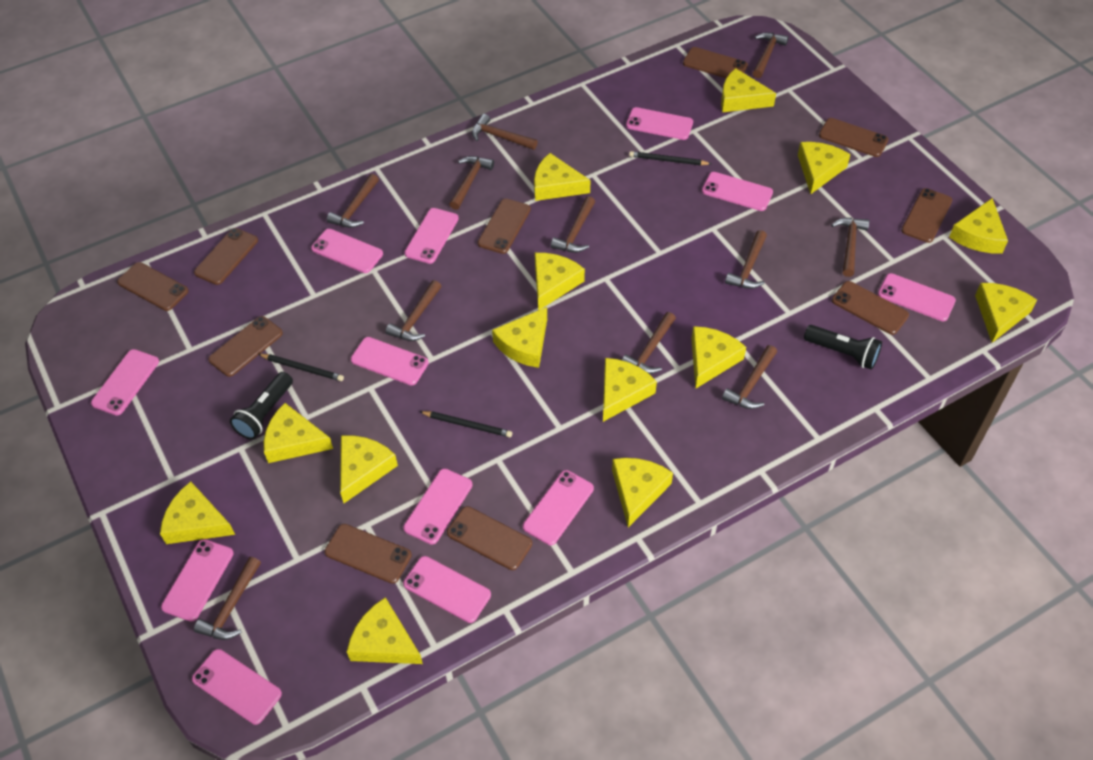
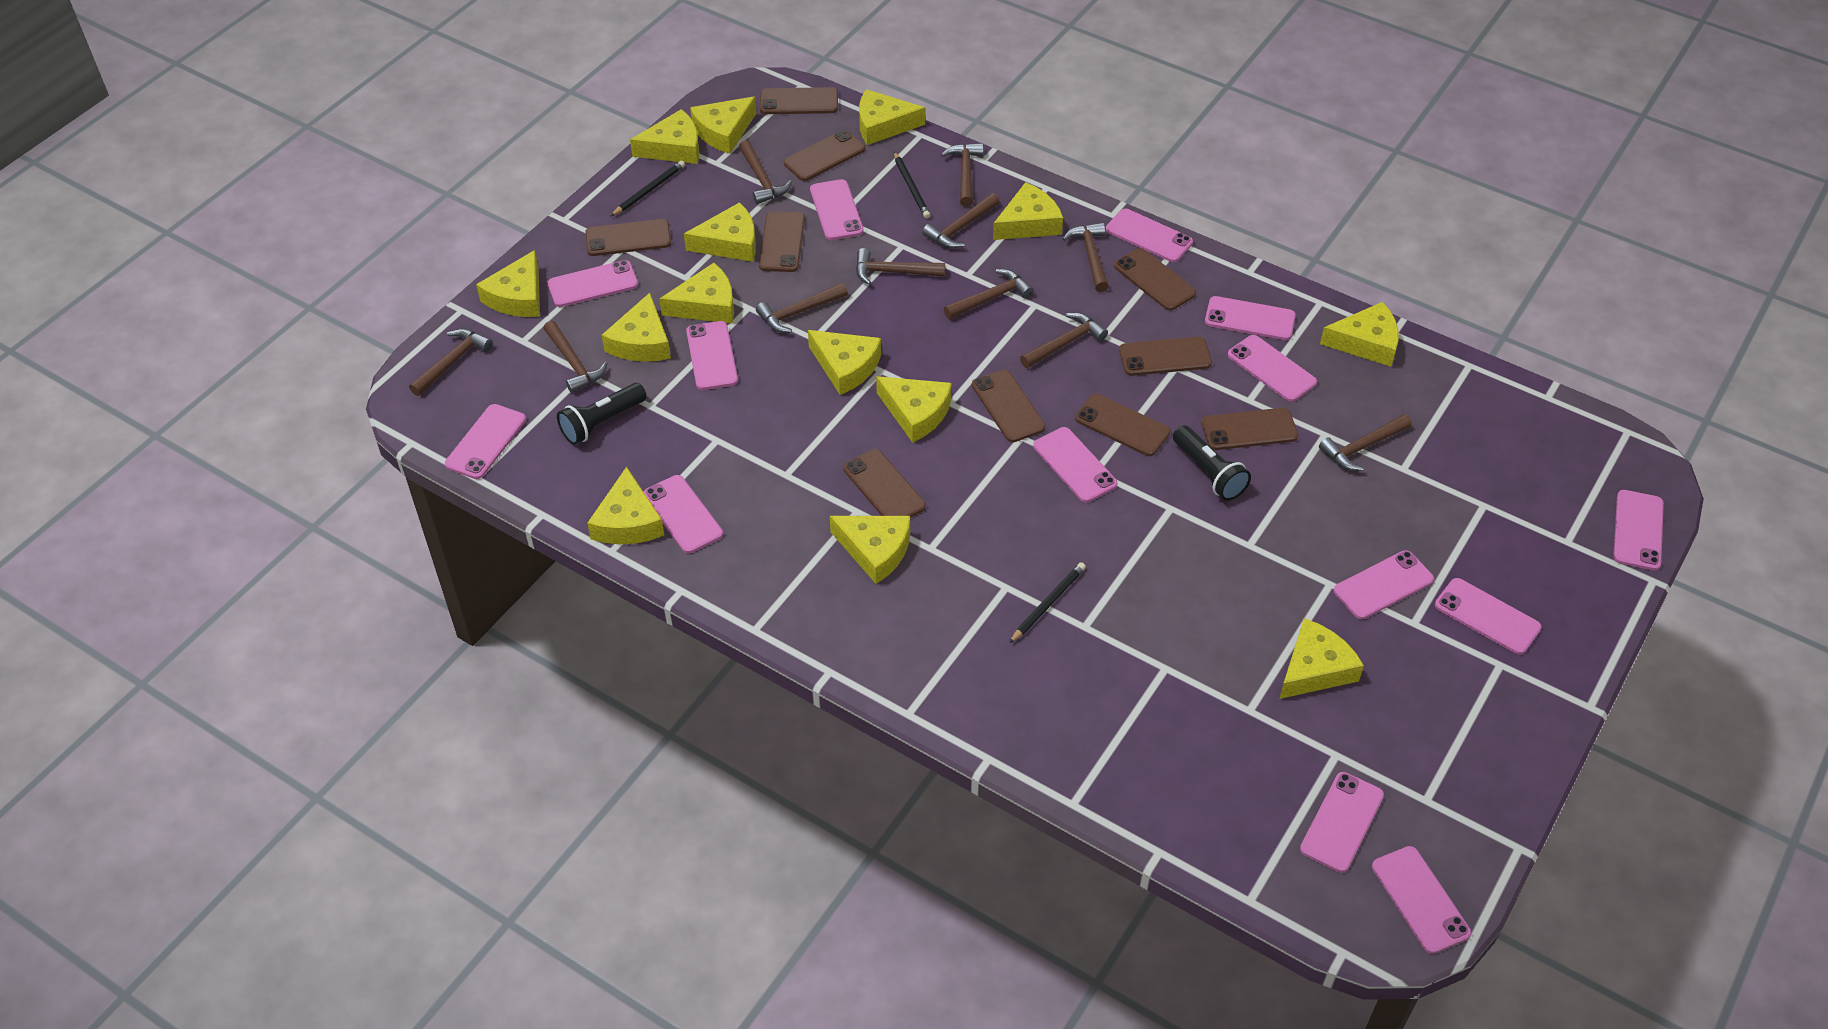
pink phone: [91,349,159,416] [161,539,234,622] [192,649,282,725] [311,229,383,273] [351,337,429,386] [403,469,473,545] [403,556,491,623] [404,208,459,264] [523,470,594,545] [626,107,693,140] [702,172,773,211] [878,273,956,321] = 12 -> [445,404,526,479] [548,260,638,307] [644,475,723,553] [686,321,738,390] [810,179,864,240] [1033,427,1118,502] [1106,209,1193,262] [1205,296,1296,340] [1228,335,1317,402] [1300,772,1384,873] [1334,550,1434,619] [1372,846,1471,954] [1435,578,1542,655] [1613,490,1664,571] = 14

